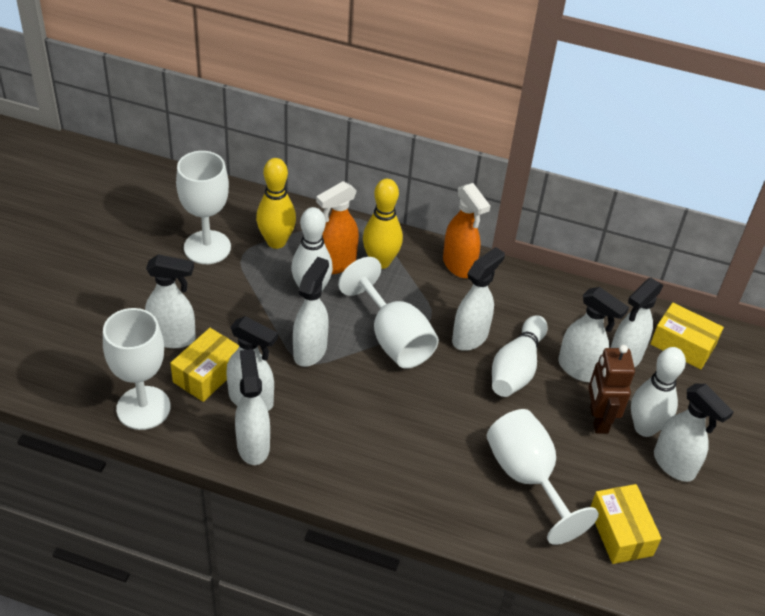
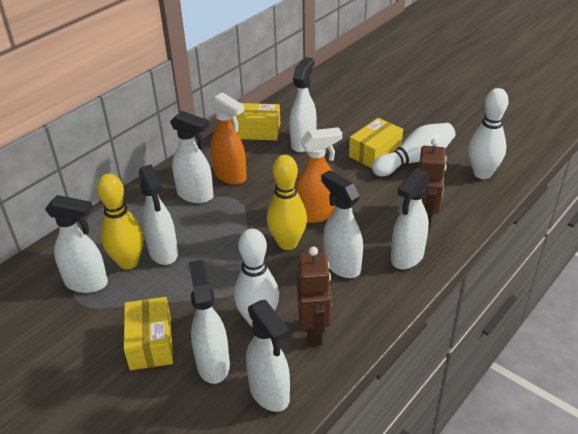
brown robot: [588,345,635,434] = 1 -> [297,247,331,346] [417,138,447,231] = 2
white goblet: [103,308,171,430] [176,151,231,264] [338,257,439,369] [487,409,599,545] = 4 -> none = 0

